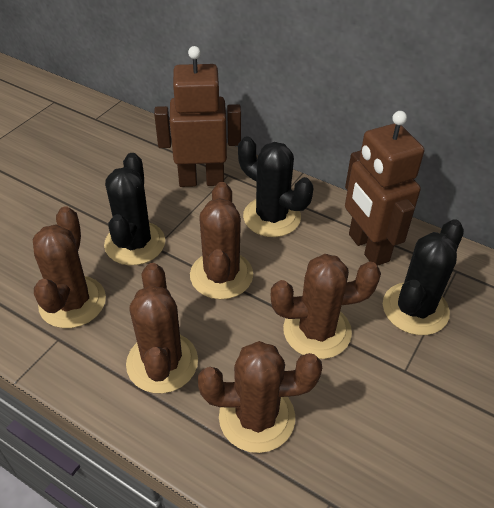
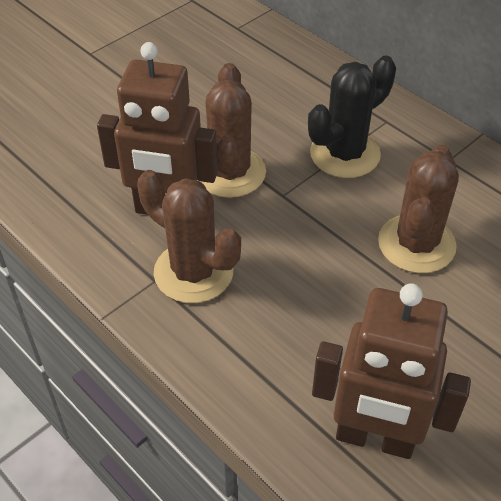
black cactus: [104,153,165,265] [238,136,313,237] [383,219,464,335] = 3 -> [308,55,396,178] = 1
brown cactus: [33,206,106,328] [126,263,198,393] [190,182,253,299] [198,341,322,453] [271,254,381,359] = 5 -> [137,170,241,303] [197,63,266,198] [378,145,459,273] = 3

